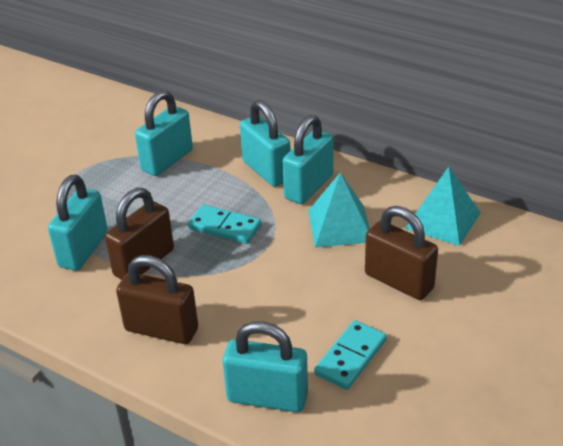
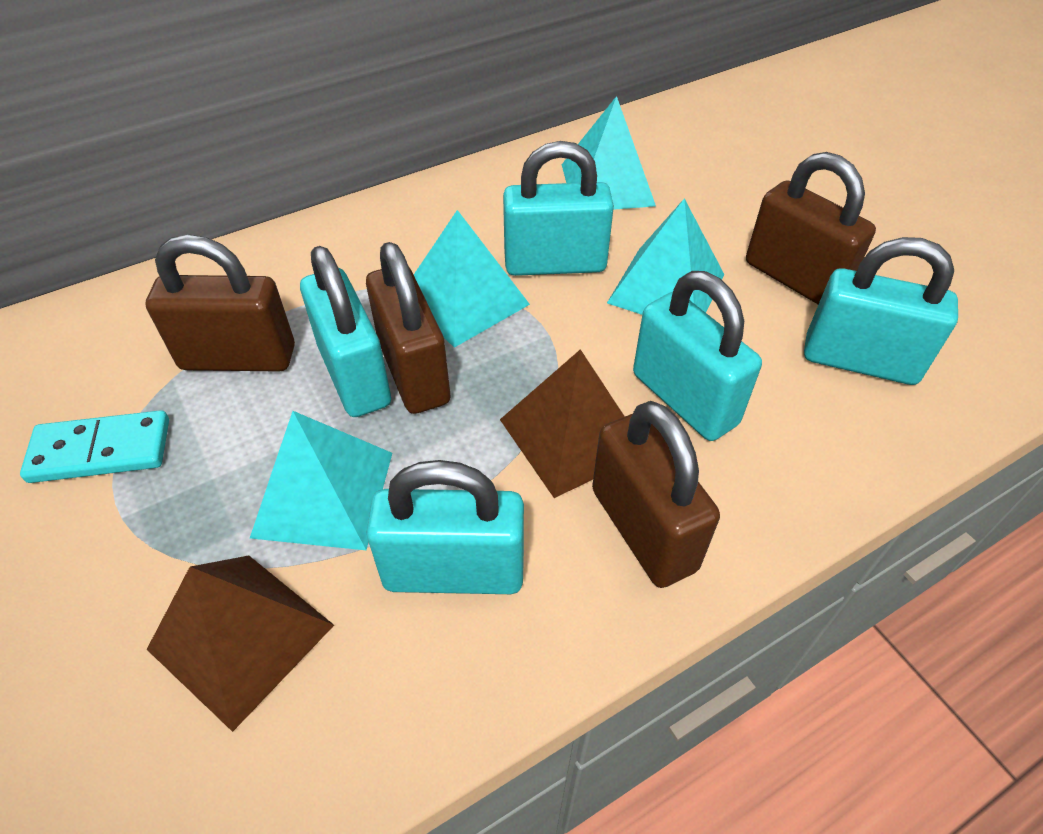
brown padlock: [105,188,174,280] [116,255,198,344] [365,206,438,300] = 3 -> [146,235,295,372] [366,242,451,414] [592,401,720,588] [746,152,876,304] = 4
brown pyramid: none = 0 -> [146,556,334,732] [500,349,625,498] = 2
turquoise domino: [188,205,261,244] [314,320,387,390] = 2 -> [20,410,169,483] = 1
turquoise pyramid: [308,172,370,248] [405,167,481,246] = 2 -> [250,411,392,550] [414,210,530,348] [562,96,656,210] [607,198,724,315] = 4

